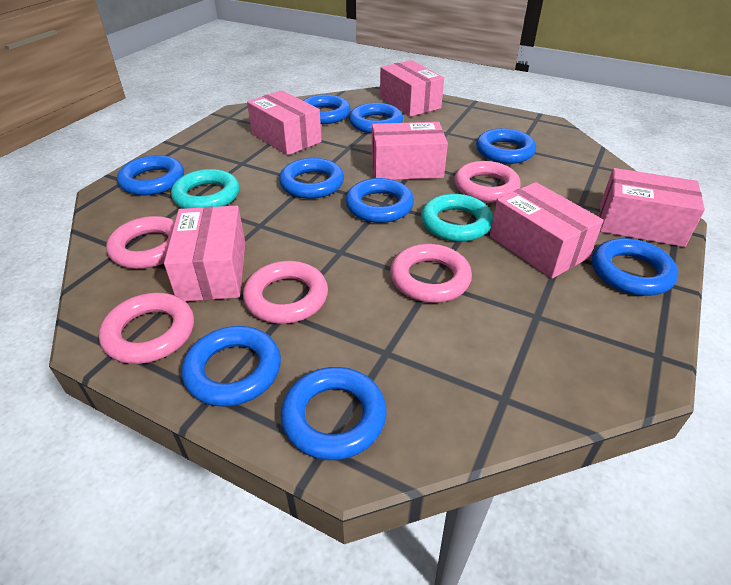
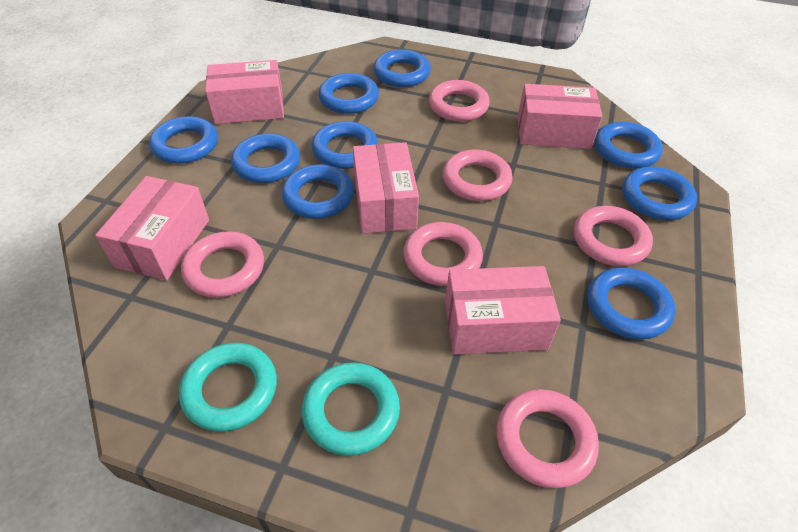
pink box: [164,206,245,302] [247,90,322,156] [372,122,448,180] [380,60,444,117] [490,182,603,279] [600,168,705,247] = 6 -> [95,176,209,281] [205,60,284,124] [353,142,419,234] [445,266,561,355] [518,84,603,149] = 5
pink ring: [99,293,194,364] [106,216,175,269] [243,261,328,324] [390,244,472,303] [454,161,520,202] = 5 -> [181,231,264,298] [404,222,483,286] [429,80,490,122] [443,150,513,201] [497,389,599,488] [574,206,653,266] = 6

